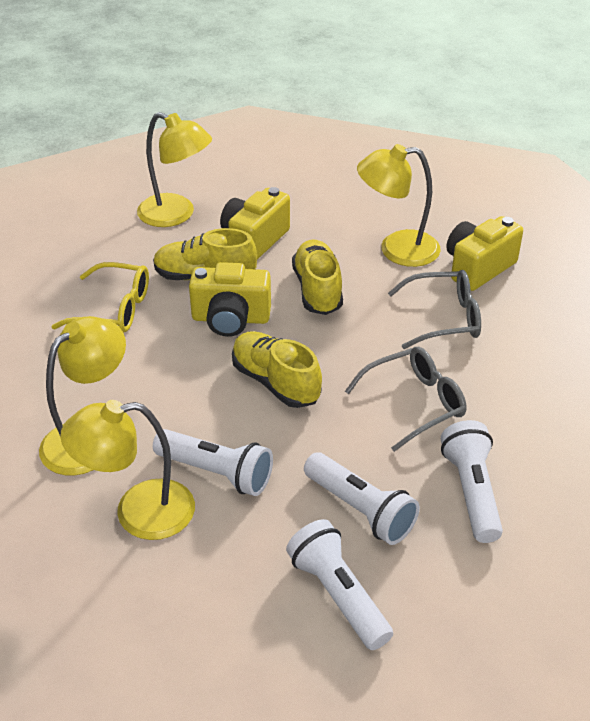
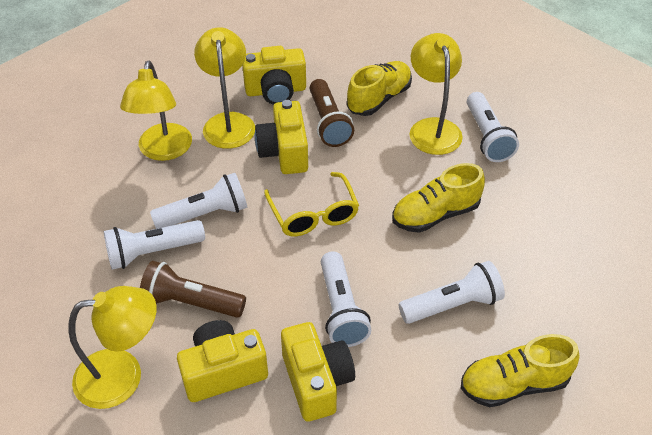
brown flashlight: none = 0 -> [140,261,246,317] [310,79,354,147] = 2
grey glasses: [345,347,466,452] [388,270,481,349] = 2 -> none = 0
white flashlight: [153,429,273,496] [286,519,393,650] [304,452,420,545] [441,420,503,543] = 4 -> [104,220,205,270] [150,173,247,229] [321,251,371,347] [399,261,505,324] [467,92,519,162] = 5
yellow camera: [189,262,271,337] [220,187,290,260] [447,216,523,291] = 3 -> [177,320,268,402] [242,46,306,105] [255,100,308,174] [281,322,355,422] = 4

